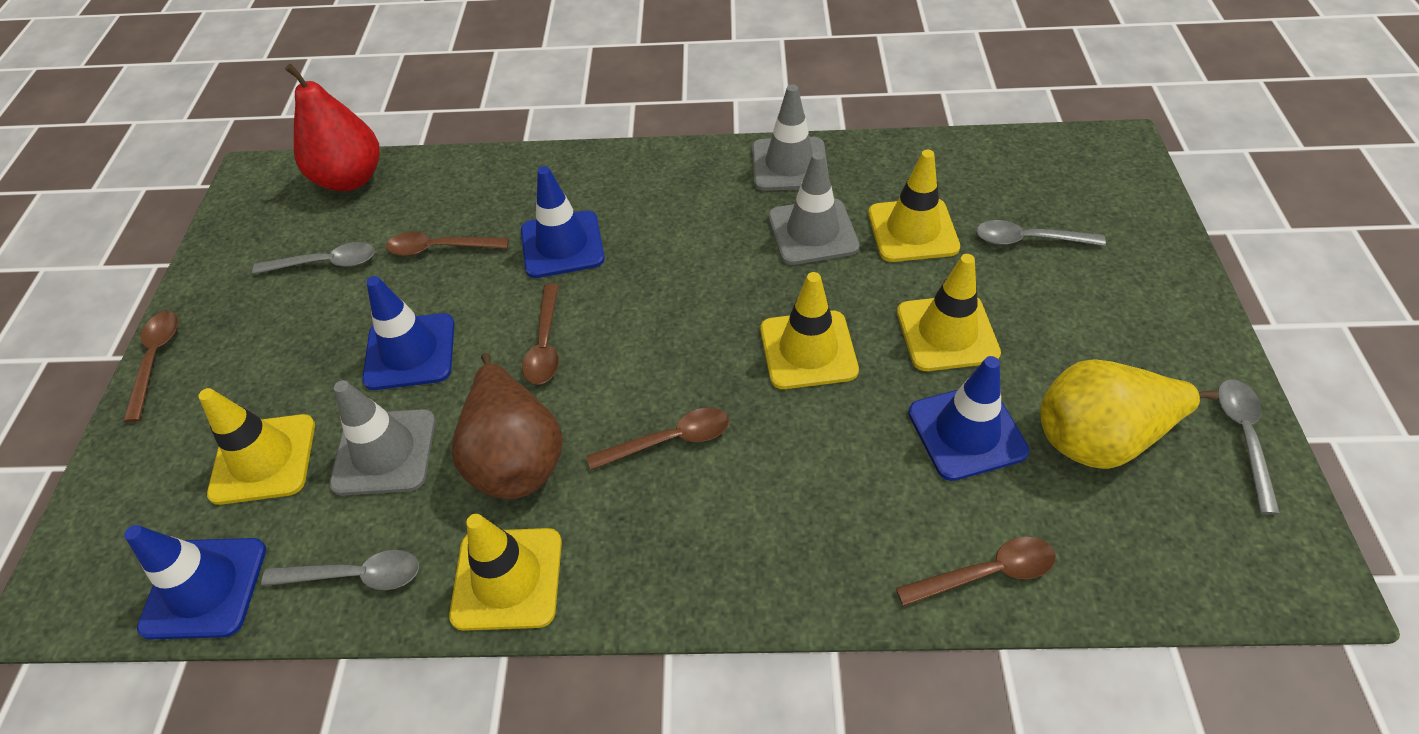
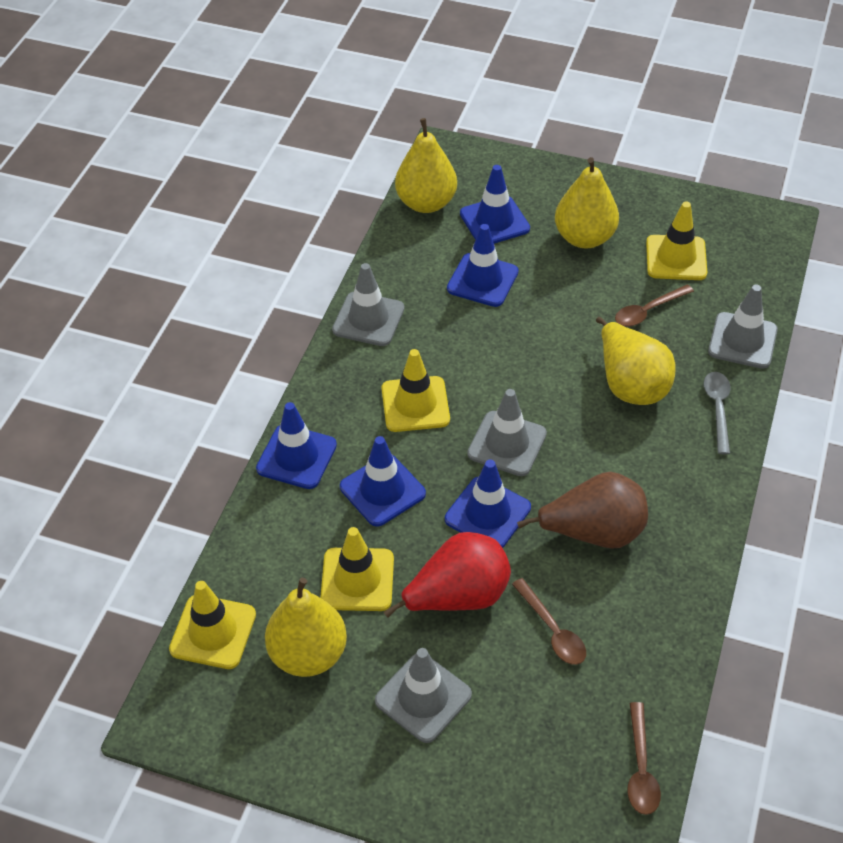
blue traffic cone: [124,525,266,639] [362,276,455,390] [521,166,605,278] [908,356,1029,481] = 4 -> [256,402,337,489] [340,436,426,527] [445,460,531,548] [447,224,519,307] [460,165,530,244] = 5
brown spoon: [123,311,178,422] [386,232,509,256] [522,283,559,385] [587,408,729,470] [896,537,1056,607] = 5 -> [512,578,586,665] [615,284,694,327] [627,702,661,815] = 3
grey spoon: [252,242,375,274] [261,550,419,590] [976,220,1106,246] [1218,379,1280,515] = 4 -> [704,372,731,454] = 1
grey traffic cone: [330,380,436,495] [752,84,829,191] [768,152,860,265] = 3 -> [332,263,404,346] [375,648,472,743] [467,389,547,476] [708,285,778,369] = 4
yellow pear: [1040,359,1219,469] = 1 -> [265,578,347,677] [395,118,457,213] [555,157,619,248] [596,317,675,405] = 4
yellow traffic cone: [198,388,315,505] [449,514,562,631] [760,272,859,389] [868,150,960,262] [897,254,1001,371] = 5 -> [169,581,256,669] [320,527,394,611] [381,349,450,432] [646,202,707,280] = 4

